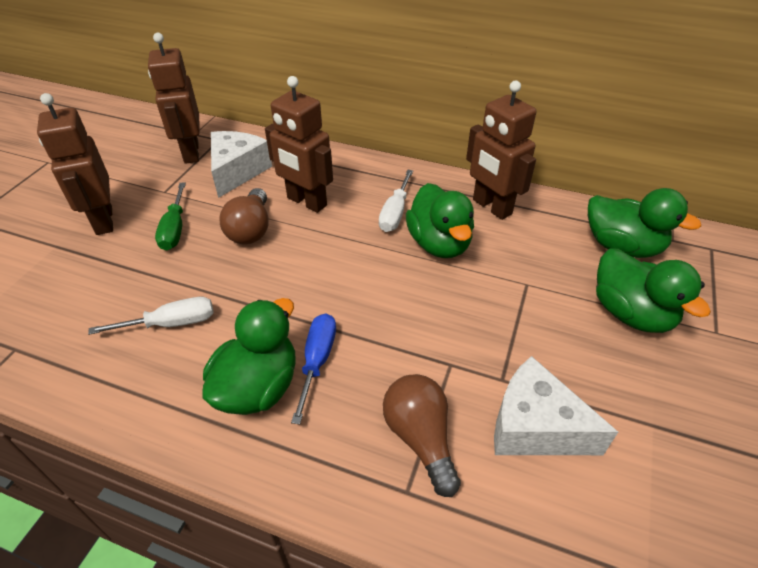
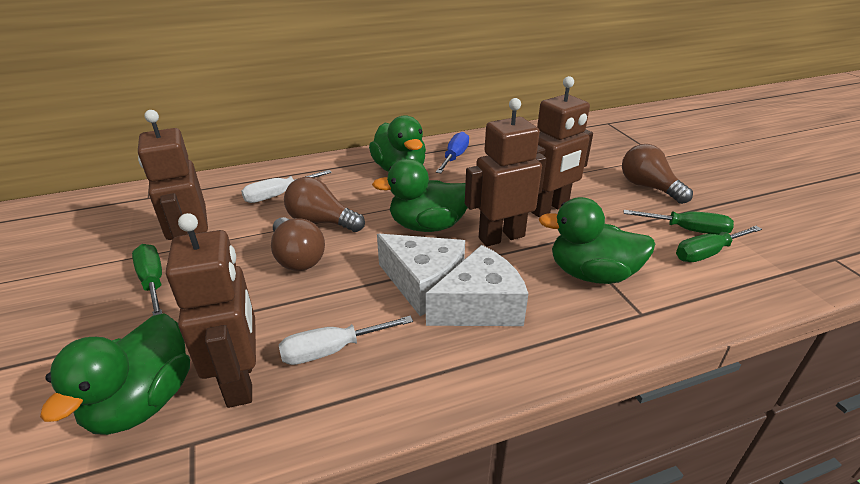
brown light bulb: [219,188,269,245] [383,374,461,497] = 2 -> [271,217,325,271] [284,177,365,232] [622,144,693,204] = 3
green screwdriver: [155,182,186,250] = 1 -> [132,244,162,316] [624,210,734,235] [676,226,762,262] = 3

